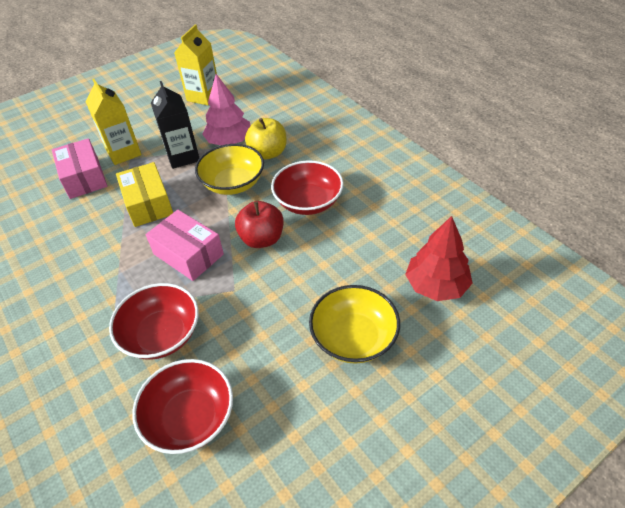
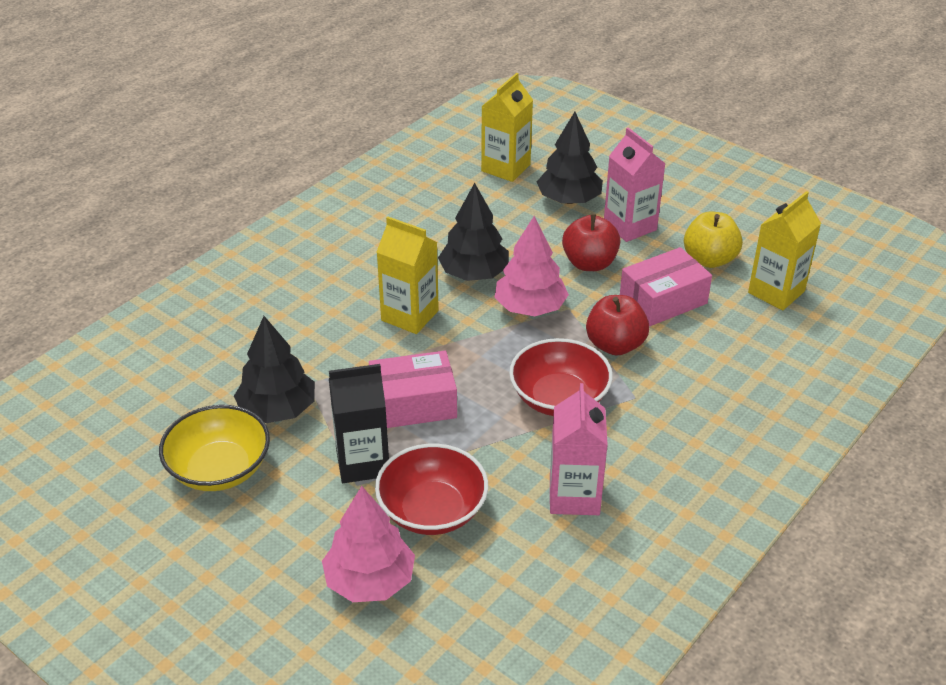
black tree: none = 0 -> [234,316,315,423] [438,183,509,281] [537,112,603,204] = 3
pink carton: none = 0 -> [550,383,608,515] [604,128,666,242] = 2
pink tree: [202,74,251,145] = 1 -> [322,486,415,602] [495,216,569,316] = 2
red apple: [235,201,284,248] = 1 -> [562,214,620,271] [586,295,649,356] = 2
red bowl: [109,283,199,360] [132,359,233,454] [271,160,344,215] = 3 -> [375,444,488,535] [509,338,613,416] = 2
red tree: [405,216,473,301] = 1 -> none = 0
yellow bowl: [195,144,264,195] [309,285,400,364] = 2 -> [159,405,270,491] = 1
yellow box: [116,162,173,227] = 1 -> none = 0
yellow carton: [85,79,142,165] [174,24,217,105] = 2 -> [377,217,439,334] [481,73,533,182] [748,191,821,310] = 3

